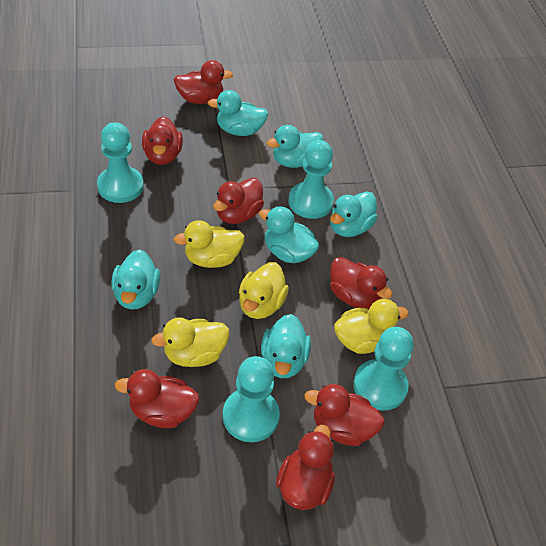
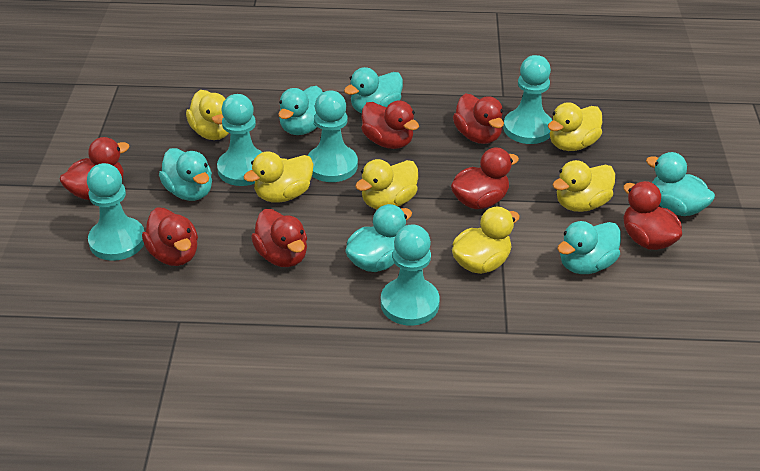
turquoise pawn: [97,122,144,203] [223,356,280,442] [288,140,334,219] [353,327,414,411] = 4 -> [87,163,145,261] [217,94,262,186] [308,91,358,182] [381,224,440,326] [503,55,552,144] = 5
yellow duck: [151,317,229,367] [174,220,244,268] [239,262,289,319] [334,299,409,354] = 4 -> [186,90,229,140] [244,151,313,203] [355,159,418,209] [452,207,520,274] [548,102,602,151] [553,160,615,212] = 6

